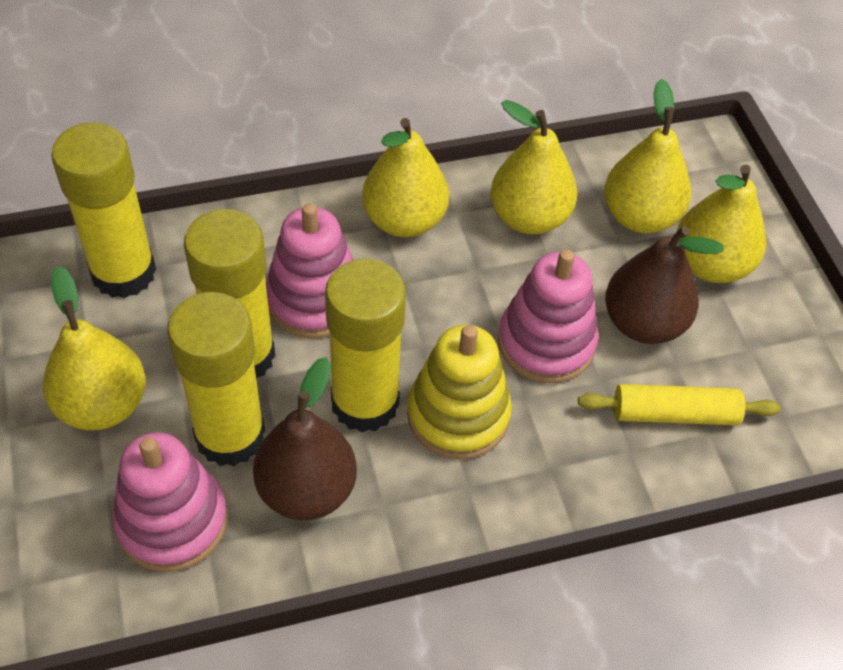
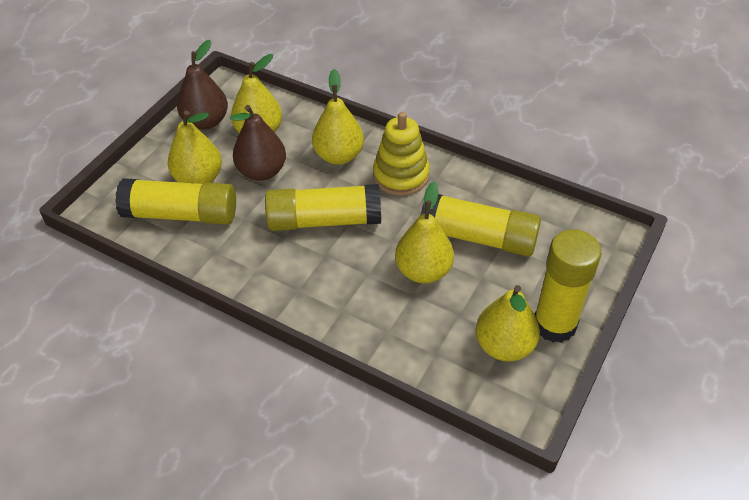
pink stacking toy: [112,432,228,572] [266,203,353,338] [498,249,599,383] = 3 -> none = 0
yellow rolling pin: [578,384,781,425] = 1 -> none = 0

